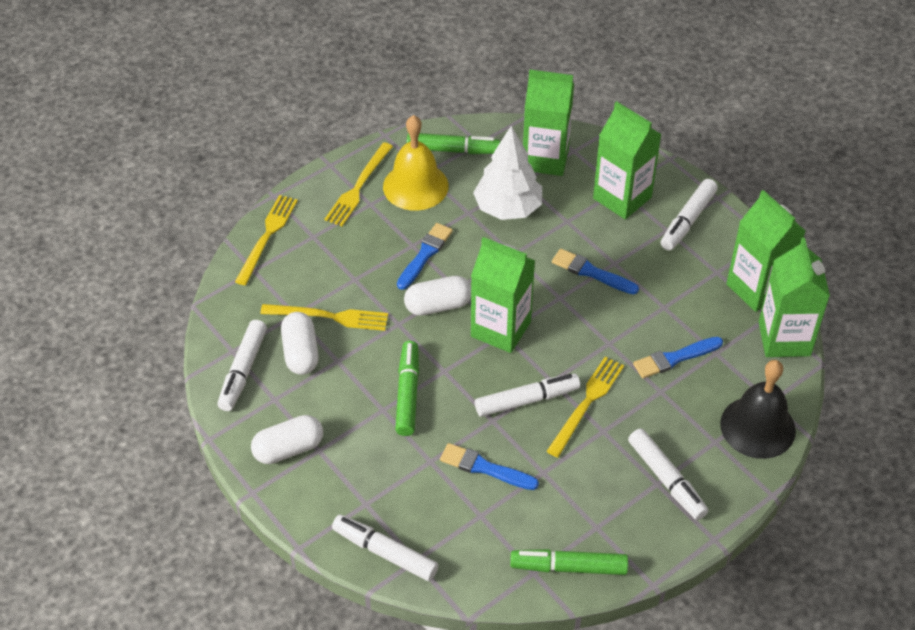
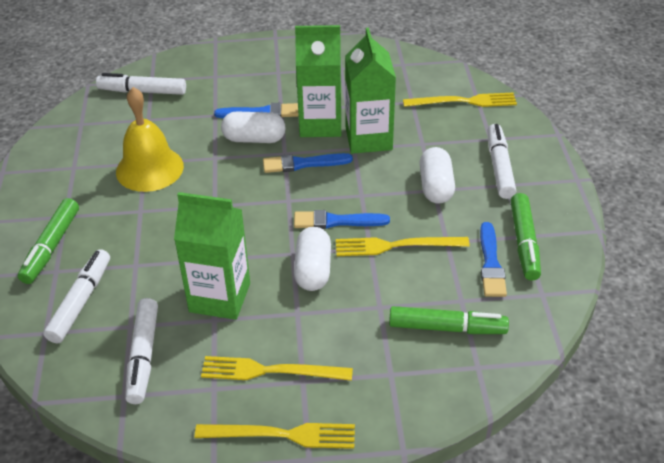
black bell: [720,360,796,459] = 1 -> none = 0
green carton: [471,237,535,353] [523,70,574,176] [593,101,662,219] [726,190,806,312] [759,238,830,357] = 5 -> [174,192,250,320] [295,25,342,137] [345,28,396,154] = 3
white marker: [217,320,267,411] [332,515,438,581] [475,373,580,417] [628,428,708,520] [661,179,718,250] = 5 -> [43,249,110,343] [96,73,186,95] [125,298,158,404] [487,124,516,199] = 4
white tree: [473,126,542,220] = 1 -> none = 0

